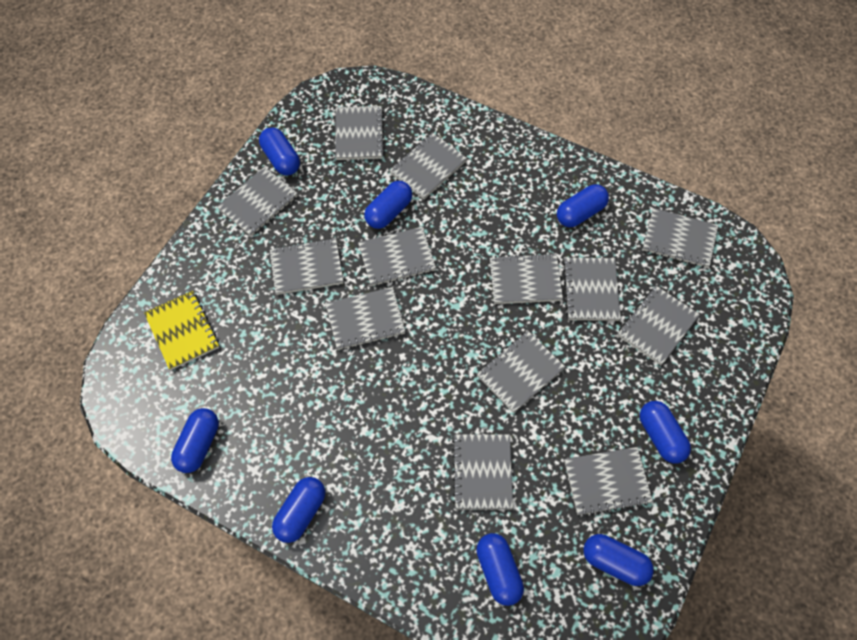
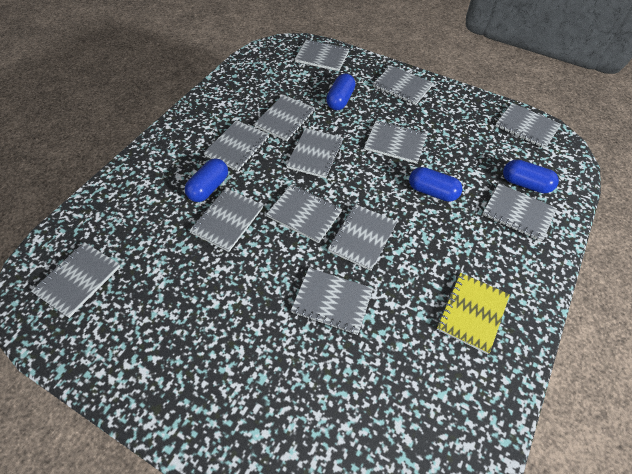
blue capsule: [171,408,219,473] [259,127,300,175] [272,477,325,543] [364,181,412,229] [476,533,524,606] [557,184,609,227] [583,534,654,586] [640,401,691,464] = 8 -> [185,158,228,202] [326,73,355,110] [409,167,462,202] [503,159,559,193] = 4

